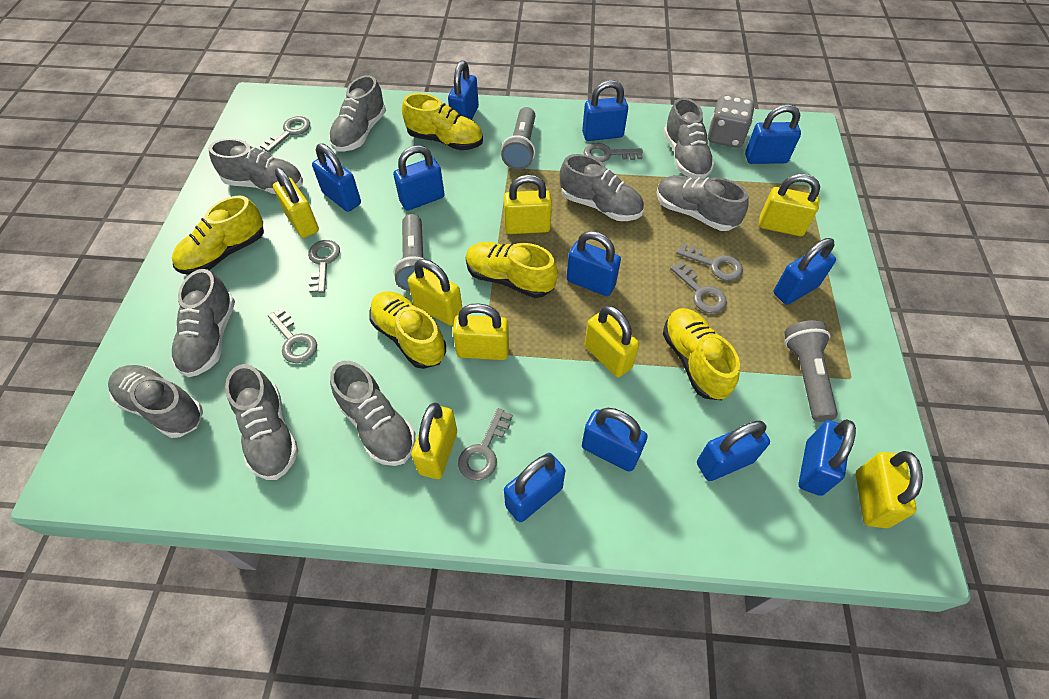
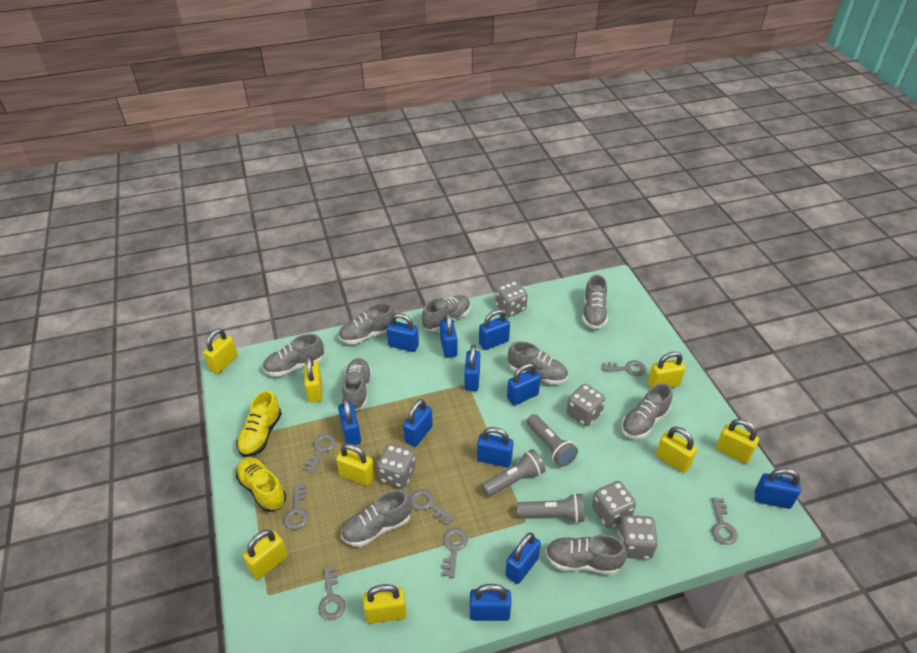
grey dice: [708,95,755,148] = 1 -> [377,444,415,488] [496,281,528,317] [567,384,605,426] [592,481,636,528] [618,515,658,559] = 5
yellow shoe: [172,195,264,275] [369,291,446,369] [402,93,483,150] [466,242,558,298] [663,308,740,400] = 5 -> [236,457,286,512] [237,390,282,457] = 2

